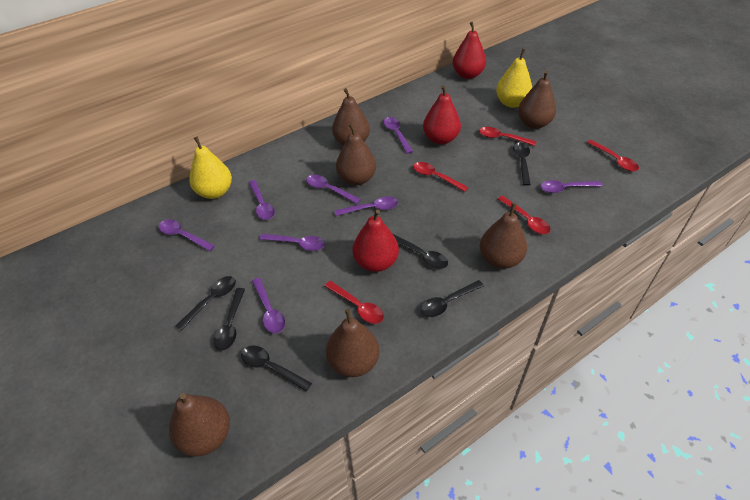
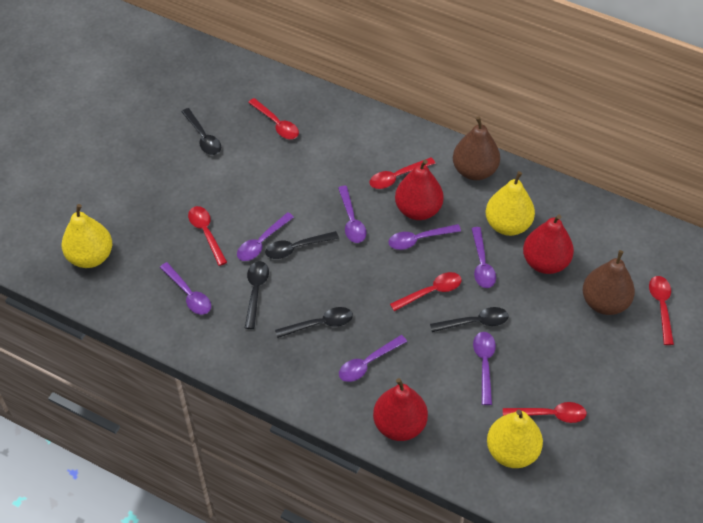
black spoon: [175,276,236,331] [214,288,245,350] [241,345,312,391] [393,234,448,269] [420,280,484,317] [513,143,531,186] = 6 -> [181,108,221,155] [245,261,269,329] [265,231,339,259] [275,307,353,338] [430,307,508,332] = 5
brown pear: [169,393,230,457] [326,309,379,377] [332,88,370,146] [336,123,376,185] [480,203,527,269] [518,70,556,129] = 6 -> [453,117,500,180] [583,250,635,315] = 2
purple spoon: [159,220,215,251] [248,180,275,220] [252,278,285,333] [259,233,325,251] [306,175,361,204] [334,196,398,216] [384,117,413,154] [541,180,603,193] = 8 -> [160,262,211,315] [237,212,294,261] [338,186,366,243] [339,335,407,382] [388,224,461,250] [471,227,496,288] [473,332,496,405] = 7
red spoon: [325,281,384,324] [413,162,469,192] [479,127,537,146] [498,196,551,234] [587,140,639,172] = 5 -> [188,206,227,266] [248,98,299,139] [370,157,435,189] [390,272,462,311] [503,402,587,423] [649,276,674,345] = 6
yellow pear: [189,137,232,199] [496,49,532,108] = 2 -> [62,204,112,268] [486,171,535,236] [487,409,543,468] = 3

